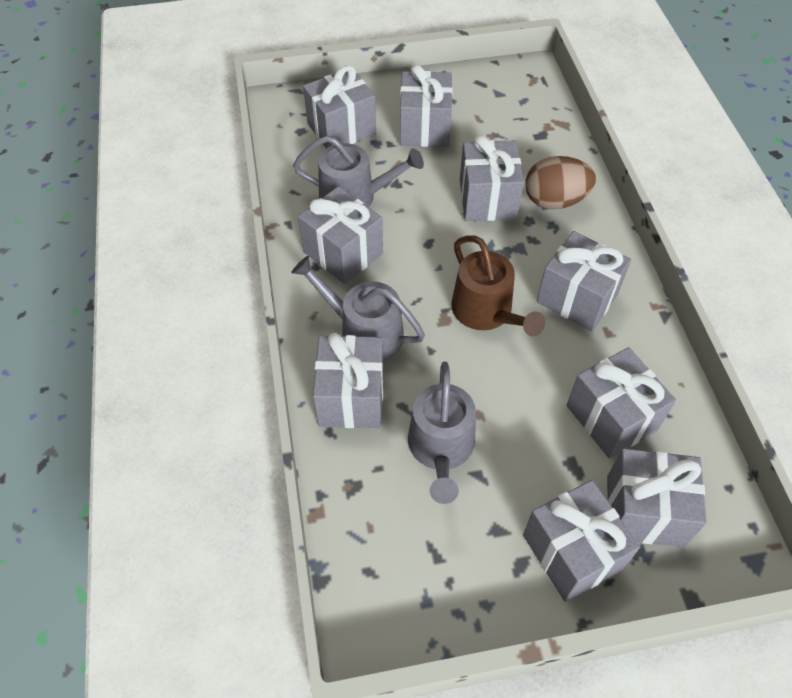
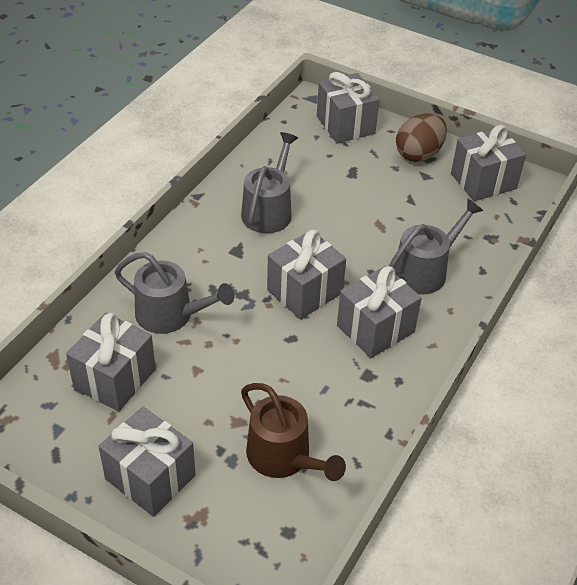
grey gift: [298,186,383,284] [303,65,376,148] [313,333,383,428] [400,65,453,147] [460,135,524,221] [523,480,640,602] [537,231,631,331] [567,347,676,459] [607,448,707,548] = 9 -> [66,313,156,412] [98,407,196,517] [267,230,346,320] [317,72,379,143] [337,266,422,358] [451,125,526,201] = 6

